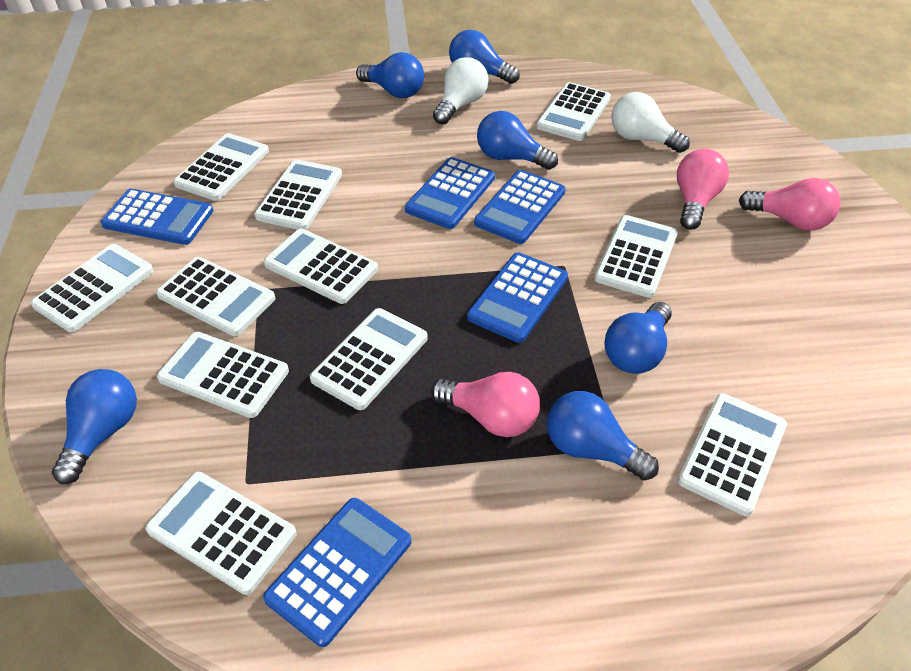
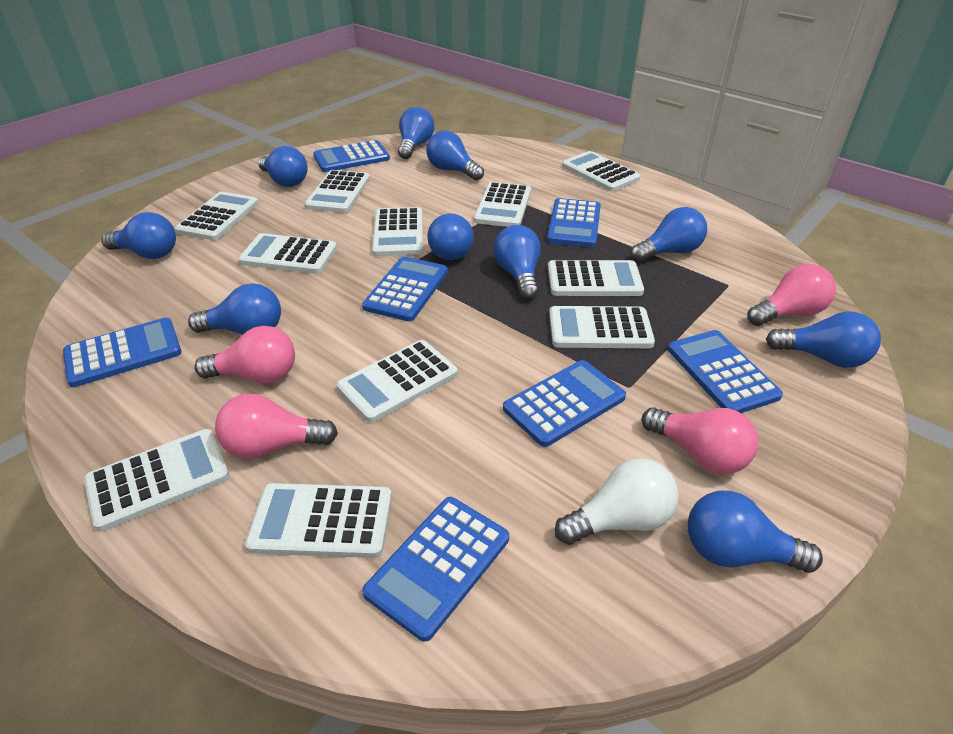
blue calculator: [101,189,213,245] [263,498,411,647] [405,157,495,229] [467,252,568,343] [474,170,566,244] = 5 -> [63,318,182,387] [313,140,390,172] [362,257,448,321] [362,497,509,642] [503,360,626,447] [547,198,601,247] [668,330,783,413] = 7
blue light bulb: [52,369,137,484] [356,52,424,98] [449,30,520,84] [477,111,558,170] [547,391,659,480] [604,302,672,374] = 6 -> [101,212,176,259] [188,283,281,335] [258,146,308,187] [398,107,434,159] [426,130,484,181] [427,213,473,260] [493,225,541,299] [631,207,707,262] [688,491,823,573] [766,312,881,368] = 10
pink light bulb: [431,372,540,437] [677,149,729,230] [739,178,840,231] = 3 -> [194,326,295,383] [215,394,338,459] [642,407,758,474] [747,264,836,326] = 4
white light bulb: [433,57,488,125] [611,92,690,153] = 2 -> [555,458,679,545] = 1

